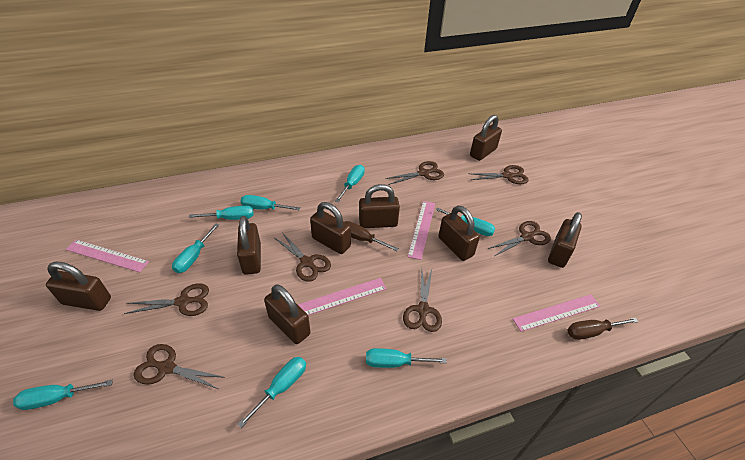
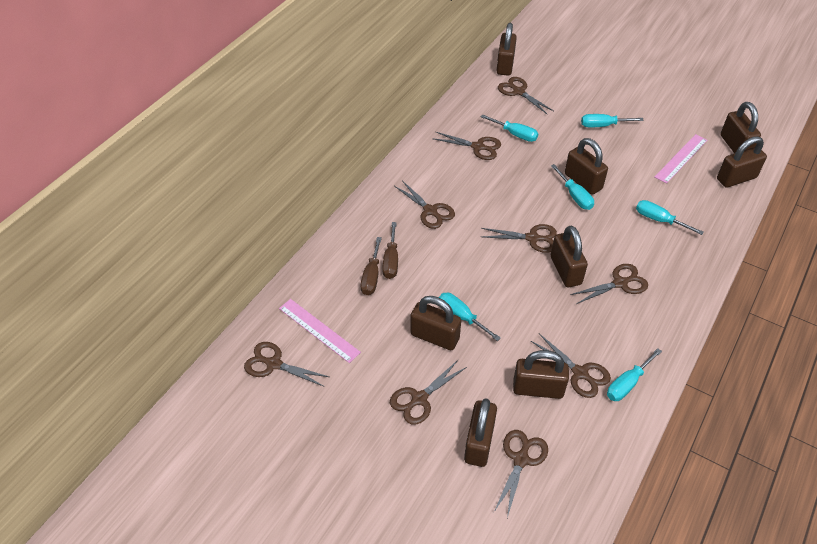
brown scissors: [124,283,209,316] [134,344,226,389] [273,232,331,282] [385,161,444,185] [403,267,442,332] [468,165,529,184] [488,221,551,256] = 7 -> [244,342,329,387] [390,360,467,425] [394,181,455,229] [432,132,501,160] [481,224,557,253] [494,430,548,518] [498,77,554,114] [531,334,611,398] [570,264,648,304] = 9
pink ruler: [65,240,149,272] [297,278,387,315] [408,201,435,260] [512,294,601,332] = 4 -> [279,299,361,363] [655,134,708,184] = 2
turquoise screwdriver: [13,380,113,410] [172,224,219,273] [189,206,254,220] [237,357,306,428] [240,195,301,211] [335,165,365,202] [366,348,447,368] [436,208,495,236] = 8 -> [439,293,501,341] [481,114,538,142] [551,164,594,210] [581,114,644,127] [607,348,662,401] [636,200,704,235] = 6

